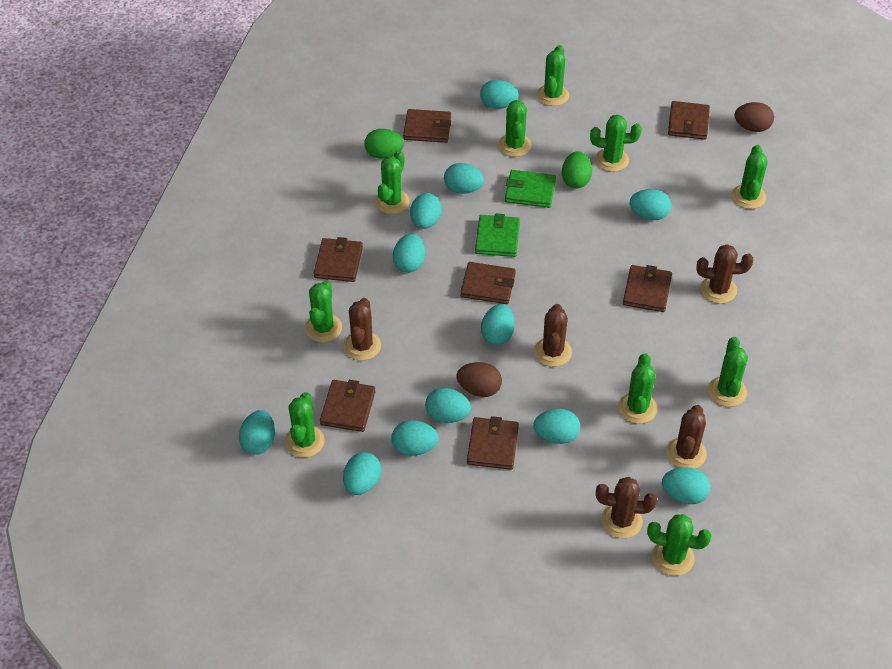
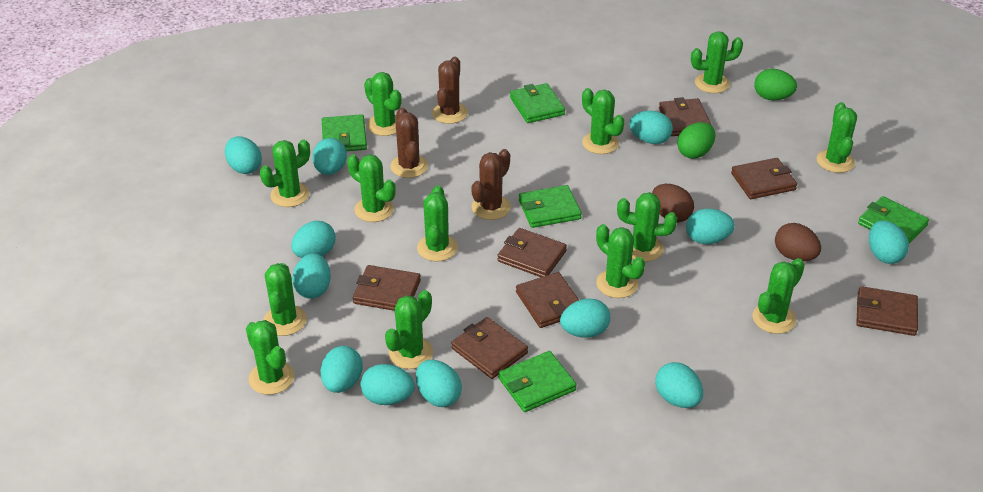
brown cactus: [344,298,381,360] [534,304,572,367] [596,477,657,538] [666,405,707,469] [697,244,753,304] = 5 -> [390,108,428,178] [432,57,468,124] [471,149,511,220] = 3
green cactus: [285,392,325,458] [305,280,342,342] [375,150,410,214] [498,100,532,157] [537,45,569,106] [590,115,642,172] [618,354,657,424] [647,514,712,576] [708,337,748,407] [732,145,768,209] = 10 -> [246,320,294,395] [260,139,310,207] [263,263,307,336] [347,154,396,222] [364,72,402,136] [385,290,433,369] [417,185,458,261] [582,88,625,154] [596,224,645,298] [617,192,677,262] [691,31,743,93] [752,258,805,334] [817,102,857,173] = 13
green wallet: [475,213,520,257] [505,170,556,208] = 2 -> [322,114,367,151] [498,351,577,412] [510,83,565,123] [519,185,582,228] [858,196,929,243] = 5

